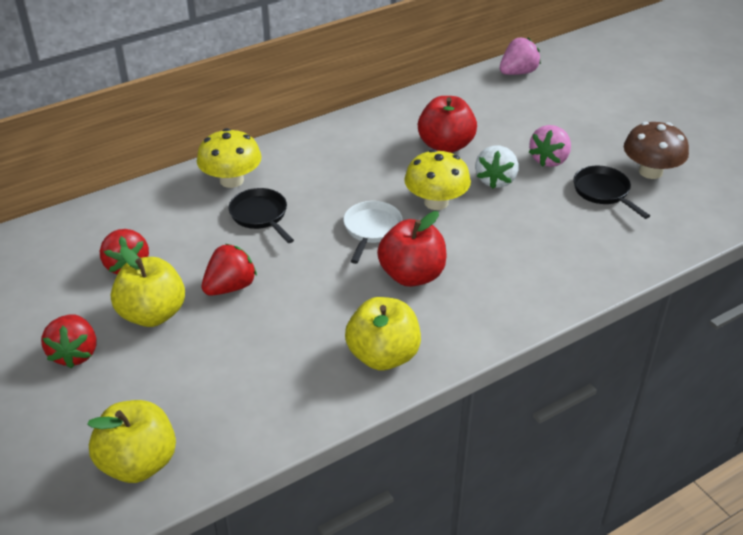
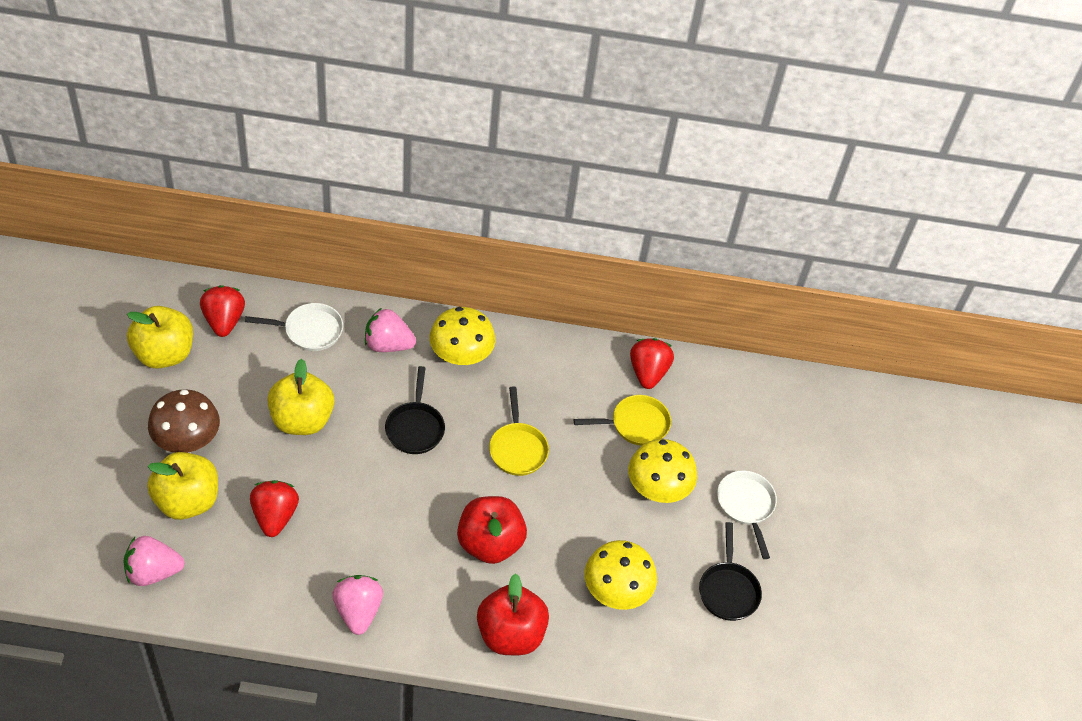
pink strawberry: [500,38,541,75] [529,125,571,167] = 2 -> [123,536,185,586] [332,575,383,635] [365,308,416,352] = 3
white pan: [343,201,403,264] = 1 -> [245,303,343,351] [717,471,777,559] = 2
white strawberry: [475,145,519,189] = 1 -> none = 0
yellow mushroom: [197,128,262,188] [404,149,471,210] = 2 -> [429,307,495,365] [584,540,657,610] [628,439,697,503] = 3
yellow pan: none = 0 -> [489,387,549,476] [574,395,671,446] = 2

